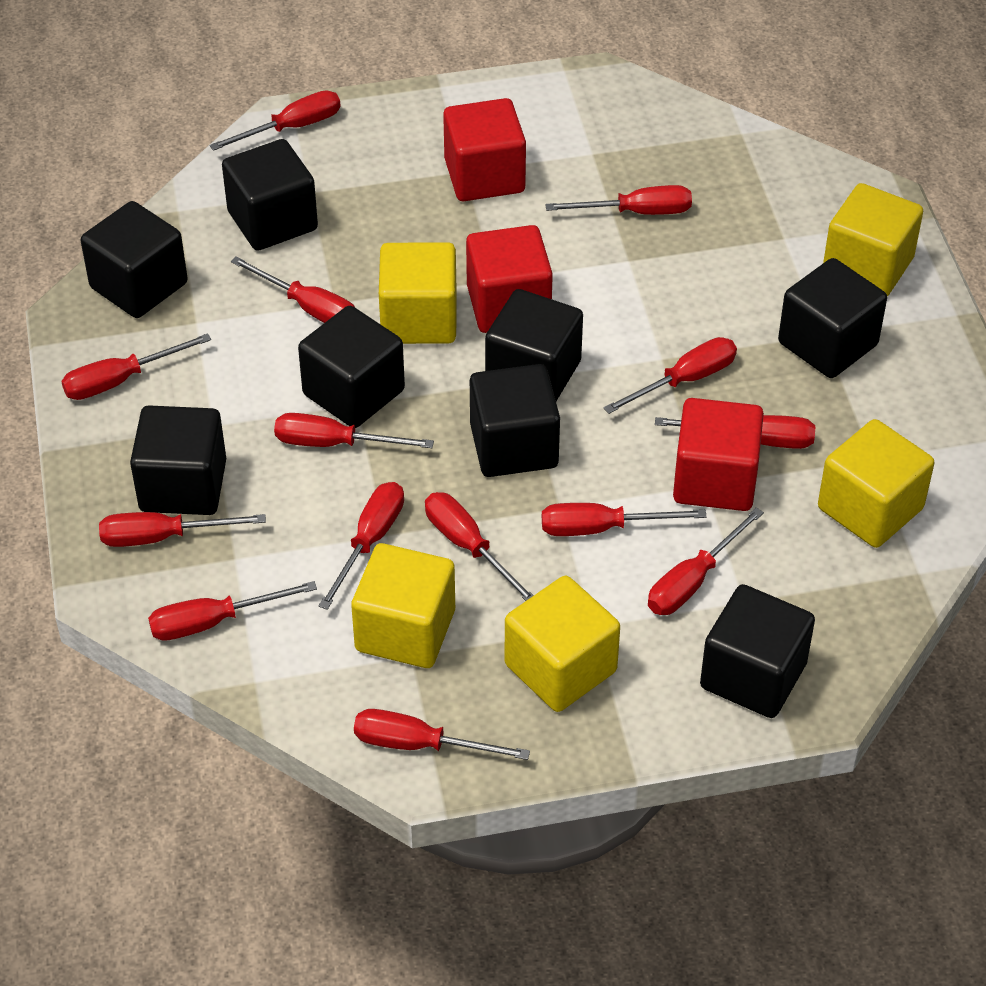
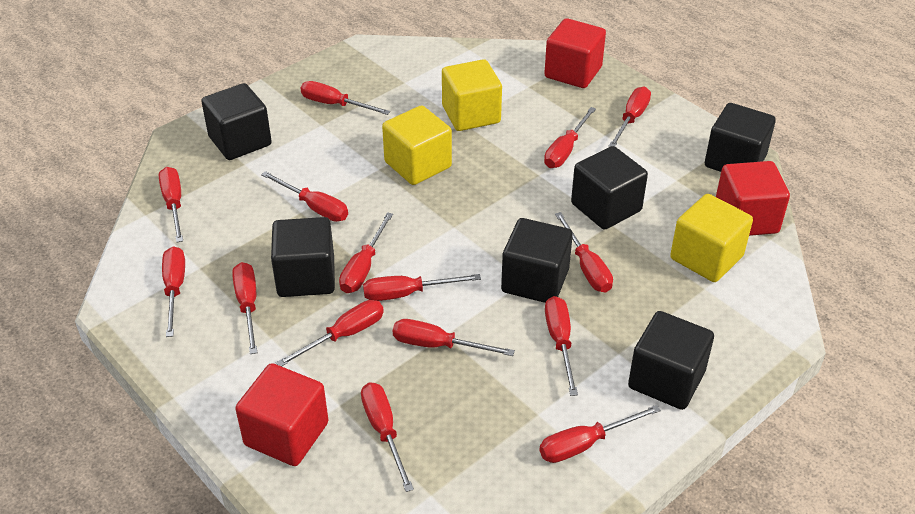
black cube: [81,201,188,318] [130,405,226,515] [222,139,318,251] [298,306,405,428] [470,364,560,477] [485,289,583,401] [700,584,815,718] [778,258,887,378] = 8 -> [201,83,272,160] [271,217,335,297] [501,218,573,303] [571,146,648,230] [628,311,714,410] [705,103,776,172] = 6
red screwdriver: [61,333,211,400] [99,512,266,547] [148,581,317,641] [210,90,341,151] [231,256,355,323] [274,413,434,448] [318,482,404,610] [354,709,530,760] [425,492,534,601] [542,503,707,536] [545,185,692,215] [603,337,737,414] [648,508,764,615] [655,415,815,449] = 14 -> [159,167,183,242] [162,246,185,337] [232,262,257,354] [261,171,348,222] [276,300,384,367] [301,81,390,115] [339,212,393,293] [361,382,414,492] [363,274,481,301] [392,319,515,356] [539,405,661,463] [544,107,596,168] [545,296,578,396] [555,212,613,293] [609,87,651,147] = 15
yellow cube: [351,543,455,668] [379,242,457,344] [505,576,620,712] [818,419,934,548] [823,183,923,296] = 5 -> [382,105,452,185] [442,59,502,131] [670,194,753,282] = 3

